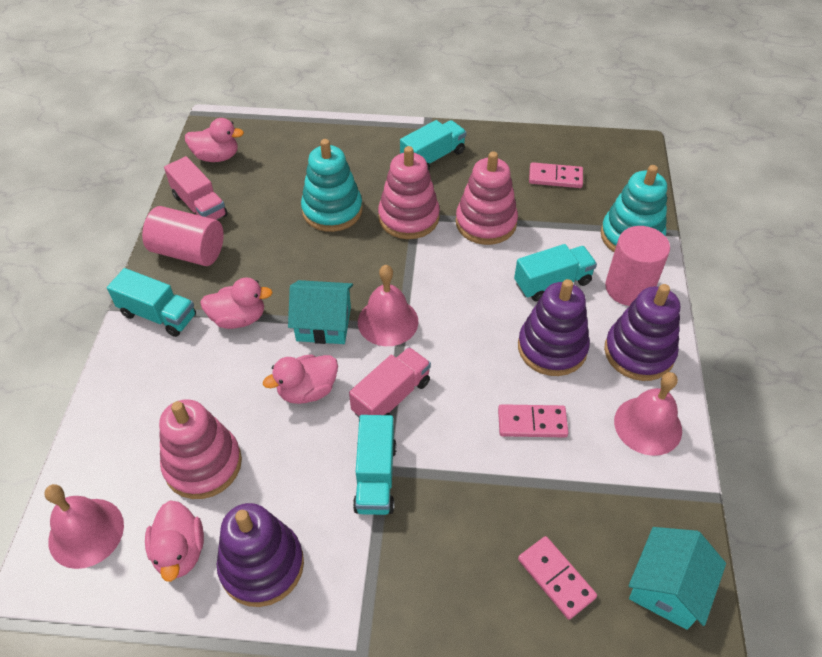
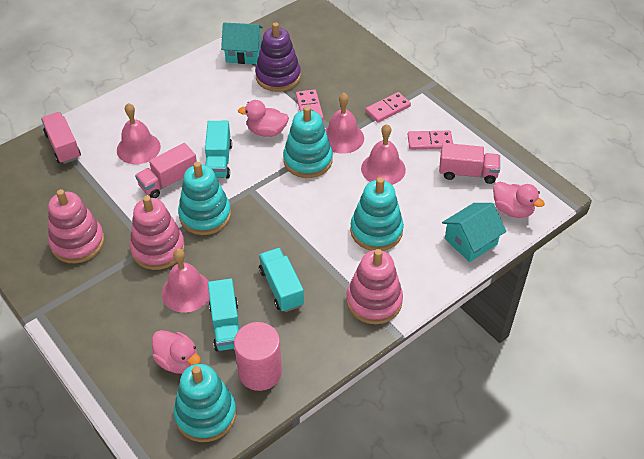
pink bell: [45,484,124,569] [358,265,419,346] [614,372,682,456] = 3 -> [117,103,161,164] [162,249,209,313] [325,93,364,154] [361,124,406,185] = 4
pink cylinder: [142,206,224,266] [605,226,670,306] = 2 -> [234,322,282,391] = 1
pink duck: [145,500,204,582] [185,118,244,162] [200,278,273,329] [263,355,338,404] = 4 -> [152,330,201,374] [238,100,289,137] [493,182,545,218] = 3
pink truck: [164,156,228,220] [349,347,431,417] = 2 -> [41,112,81,164] [135,143,197,198] [439,143,500,184] = 3
purple stacking toy: [217,503,304,607] [518,279,590,376] [604,284,680,381] = 3 -> [255,22,301,92] = 1
turquoise stacking toy: [301,139,363,232] [601,165,667,252] = 2 -> [173,364,237,442] [178,162,231,235] [283,106,333,178] [350,177,404,251] = 4
turquoise truck: [107,268,196,337] [353,415,397,515] [400,120,467,170] [514,244,597,301] = 4 -> [205,121,232,178] [208,279,239,351] [259,248,304,312] = 3

